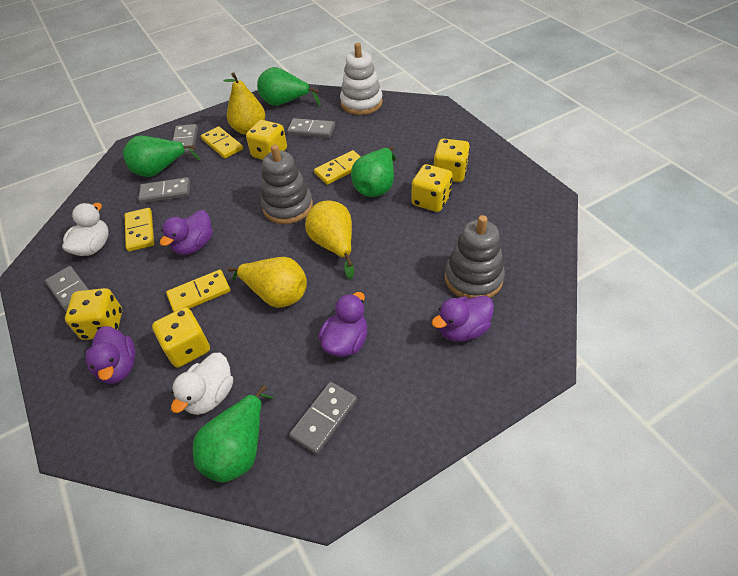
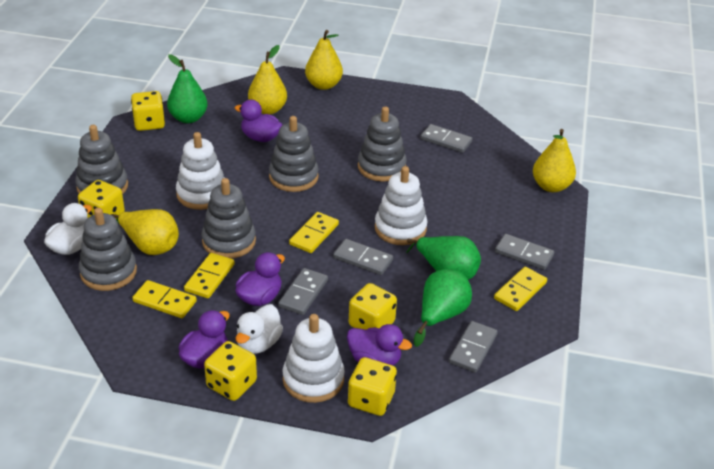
green pear: [123,136,201,177] [193,385,273,483] [257,67,321,106] [351,146,396,197] = 4 -> [167,54,208,123] [406,236,481,280] [414,269,472,347] = 3
grey stacking toy: [261,145,313,224] [445,215,505,299] = 2 -> [75,125,128,194] [79,208,137,291] [202,178,256,258] [269,116,319,192] [358,107,407,181] = 5
white stacking toy: [340,43,383,115] = 1 -> [176,132,225,210] [283,314,345,403] [375,166,428,245] = 3
yellow pear: [223,72,265,135] [228,257,307,308] [305,201,354,279] = 3 -> [111,209,179,255] [248,45,287,115] [305,30,343,90] [533,129,576,192] = 4

